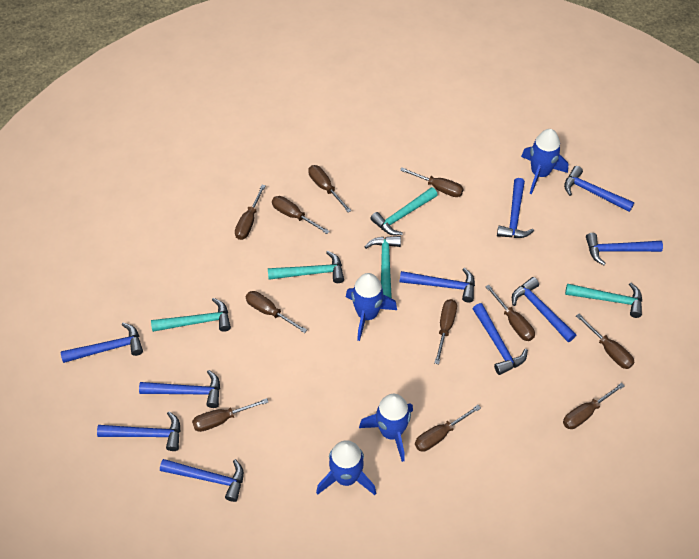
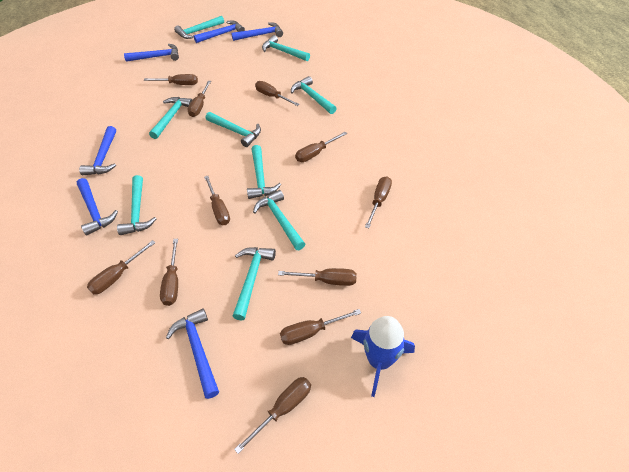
blue hammer: [61,323,143,363] [97,412,180,451] [139,370,220,408] [160,459,244,502] [400,268,475,302] [473,303,528,375] [497,178,534,238] [512,277,576,342] [564,166,634,212] [586,233,663,265] = 10 -> [77,178,118,236] [79,126,116,175] [124,44,179,62] [166,308,219,399] [194,21,245,43] [231,22,283,41] = 6
blue rocket: [316,440,376,495] [346,273,397,341] [359,394,413,462] [521,129,568,194] = 4 -> [351,316,415,397] = 1
turquoise hammer: [151,298,231,332] [268,251,344,283] [365,236,401,298] [370,187,437,235] [565,283,642,318] = 5 -> [117,175,156,235] [149,97,193,139] [174,16,224,39] [206,112,261,147] [232,247,276,321] [247,145,281,199] [253,190,305,250] [262,35,310,61] [291,76,337,114] = 9

